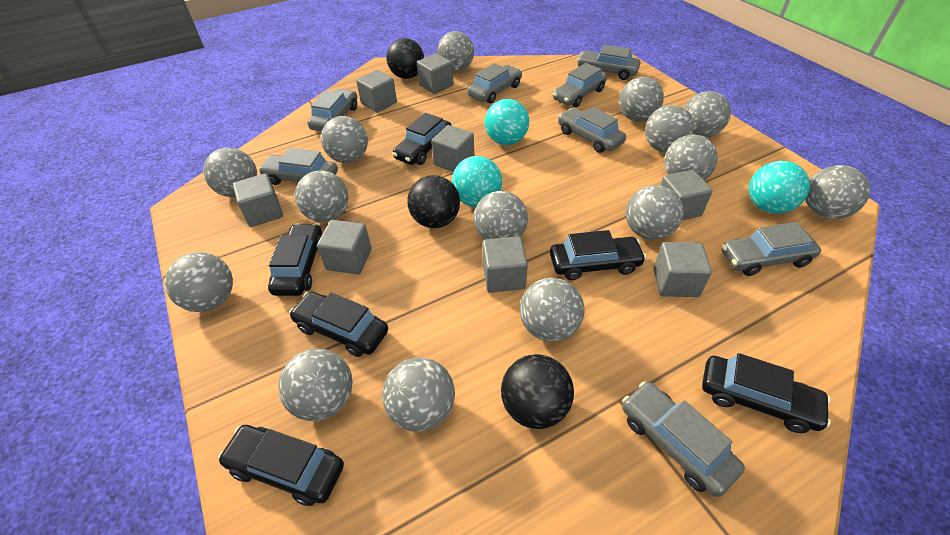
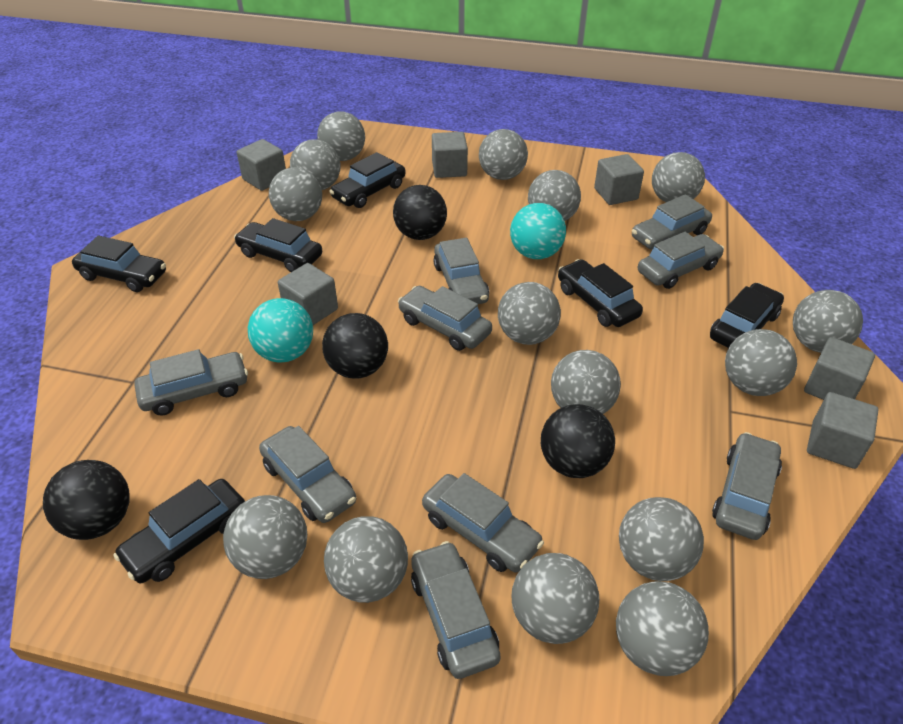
black ball: [386,38,424,79] [407,175,460,228] [501,354,574,429] = 3 -> [43,460,130,540] [322,313,388,379] [393,185,447,240] [541,404,615,478] = 4
grey car: [258,148,338,185] [308,89,357,132] [467,63,522,103] [553,63,607,107] [558,107,626,153] [577,45,641,80] [622,381,745,497] [721,222,821,276] = 8 -> [134,349,248,416] [259,426,356,523] [398,286,492,351] [411,541,500,679] [422,473,544,572] [433,238,489,304] [632,194,712,249] [638,232,724,289] [712,432,782,540] = 9
grey cube: [233,173,283,227] [317,220,372,275] [356,70,397,113] [417,53,454,94] [431,125,474,172] [483,236,528,293] [653,242,712,297] [661,170,713,221] = 8 -> [237,139,286,191] [278,263,338,325] [432,132,468,178] [594,154,644,205] [804,337,875,400] [807,392,879,469] = 6
turquoise ball: [452,156,502,207] [485,99,529,145] [749,161,810,214] = 3 -> [248,298,313,363] [510,203,566,259] = 2

